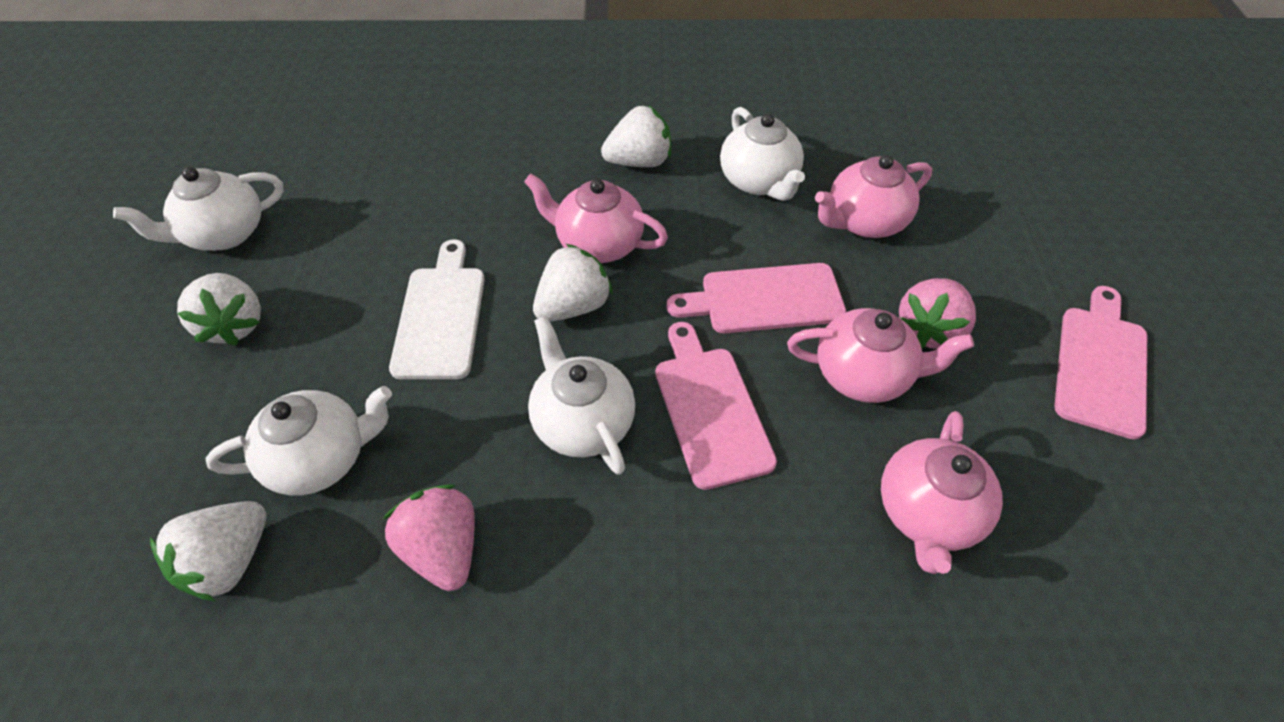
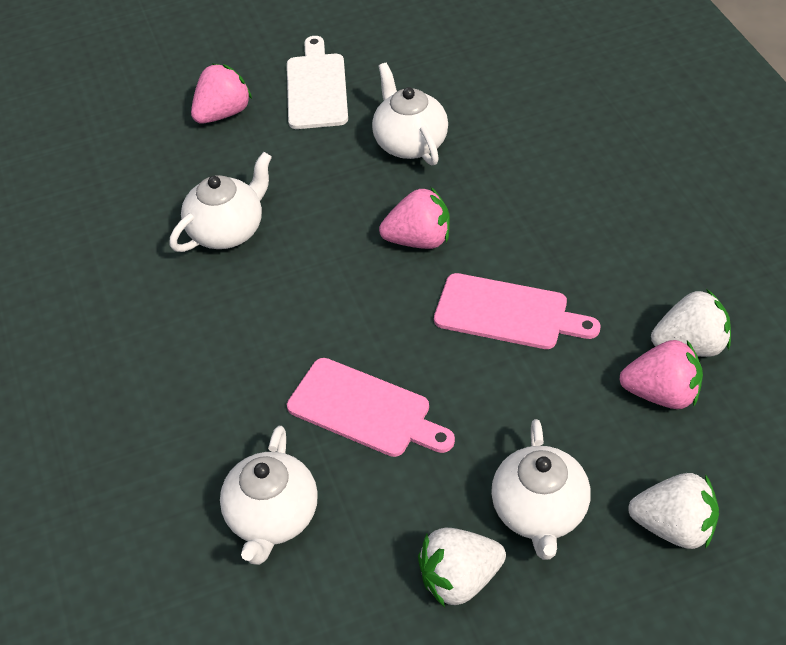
pink cutting board: [655,322,777,490] [667,263,846,333] [1054,286,1147,440] = 3 -> [287,358,455,457] [434,273,600,349] = 2
pink strawberry: [383,484,475,591] [899,278,976,349] = 2 -> [191,64,252,124] [379,187,450,249] [619,340,703,409] = 3
pink teapot: [524,174,668,263] [787,308,974,403] [815,155,932,238] [881,411,1003,574] = 4 -> none = 0
white strawberry: [150,501,267,601] [177,273,261,346] [533,244,613,322] [601,105,671,167] = 4 -> [418,528,506,607] [628,473,719,549] [651,289,731,357] = 3

